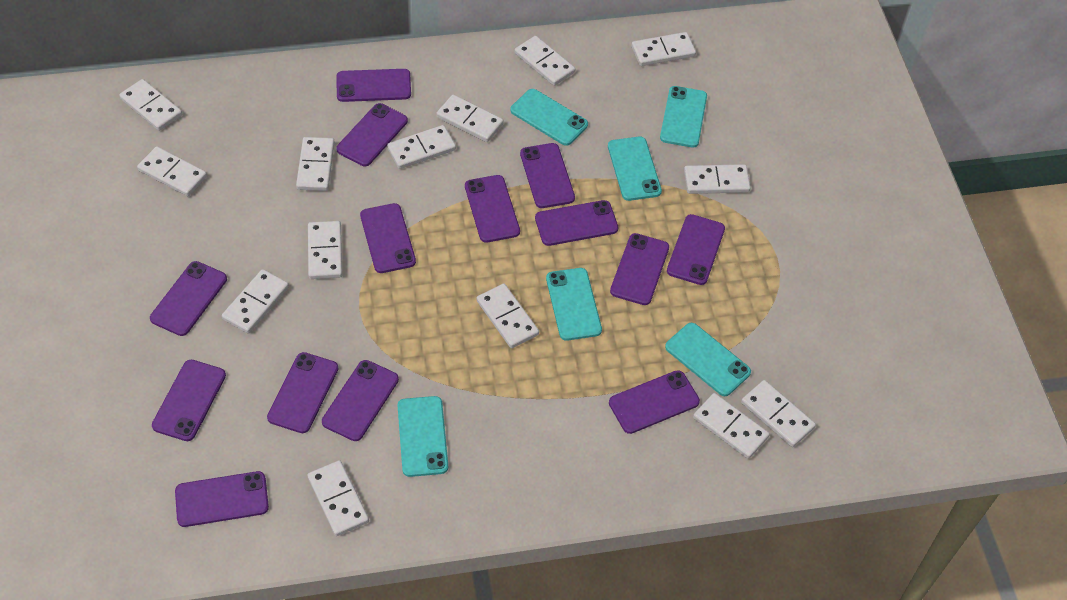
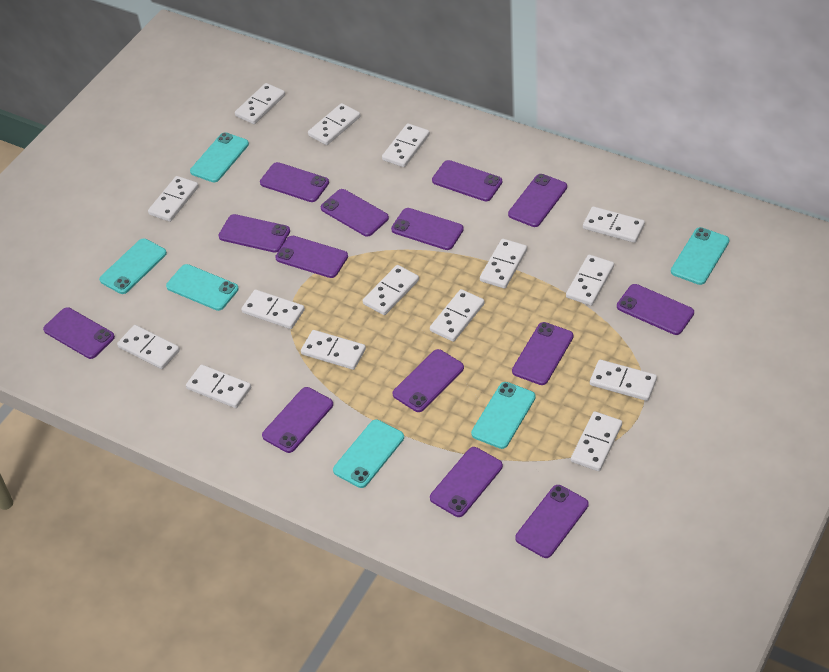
white domino: [119,79,182,131] [137,146,207,196] [222,269,289,333] [296,137,335,191] [307,460,369,536] [308,221,342,279] [387,125,456,169] [436,95,504,142] [477,284,539,348] [515,36,575,86] [631,32,696,66] [684,164,751,194] [693,393,770,459] [741,380,816,447] = 14 -> [117,325,180,369] [148,176,199,222] [186,365,251,408] [235,83,285,124] [241,289,305,329] [301,330,366,370] [308,103,360,145] [363,265,419,315] [382,123,430,167] [430,289,485,342] [480,239,527,289] [566,255,614,306] [571,411,622,471] [583,206,645,243] [590,360,657,401] = 15

